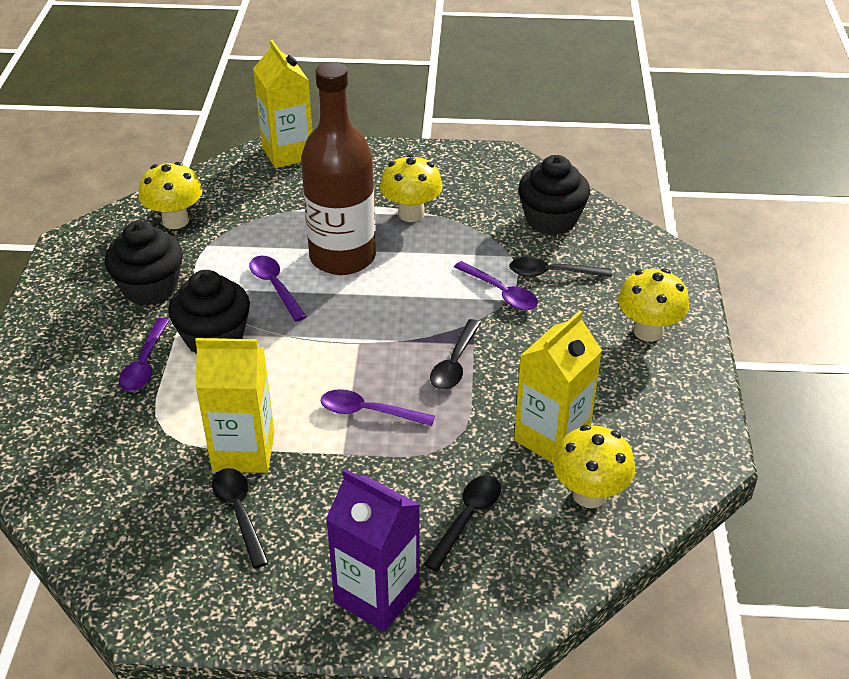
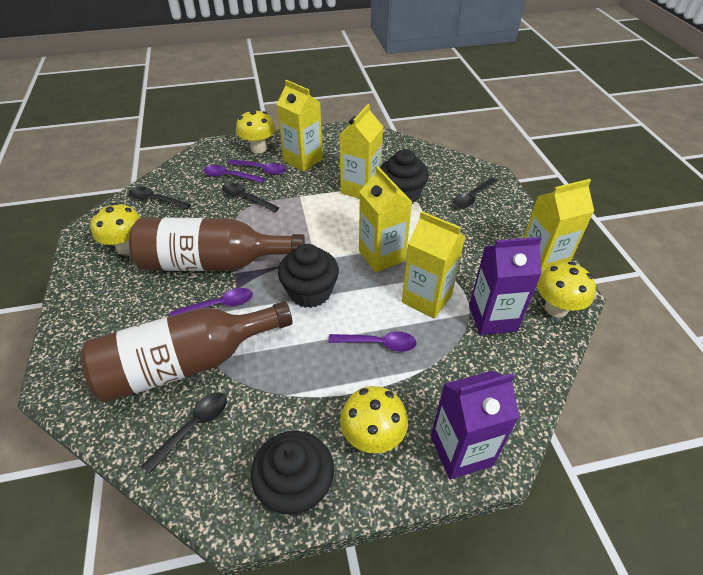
brown bottle: [301,62,376,275] = 1 -> [81,301,293,403] [129,218,305,271] = 2
purple carton: [326,469,420,632] = 1 -> [431,371,519,480] [469,237,542,335] = 2
yellow carton: [195,338,275,473] [253,40,312,168] [514,310,602,463] = 3 -> [277,80,323,172] [339,104,383,199] [359,166,412,272] [402,211,465,319] [524,179,594,276] = 5

